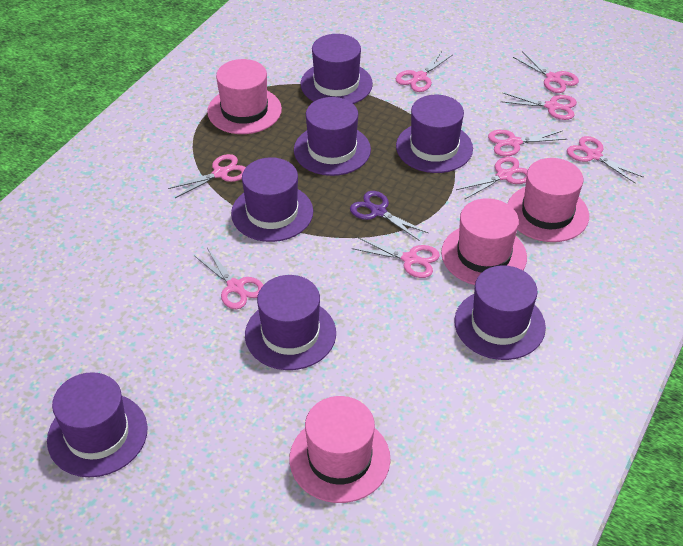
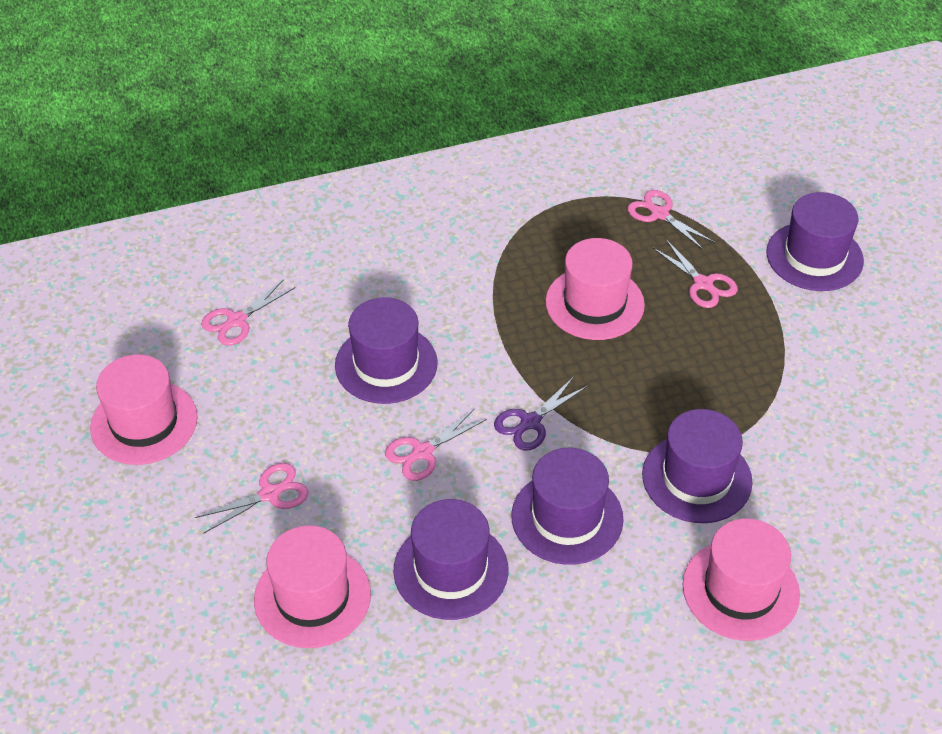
pink scissors: [168,154,246,198] [195,248,264,309] [352,237,440,278] [396,51,452,92] [456,157,528,200] [488,130,567,157] [500,93,577,120] [513,51,579,93] [567,136,644,183] = 9 -> [195,463,308,533] [201,279,295,346] [385,408,487,481] [627,190,715,250] [653,240,738,308] = 5
purple hat: [47,372,147,477] [231,157,313,242] [245,275,336,370] [294,97,371,176] [301,34,373,104] [396,95,473,173] [454,265,546,360] = 7 -> [335,297,438,404] [393,499,508,620] [511,448,624,565] [642,409,753,523] [767,192,864,291] = 5

